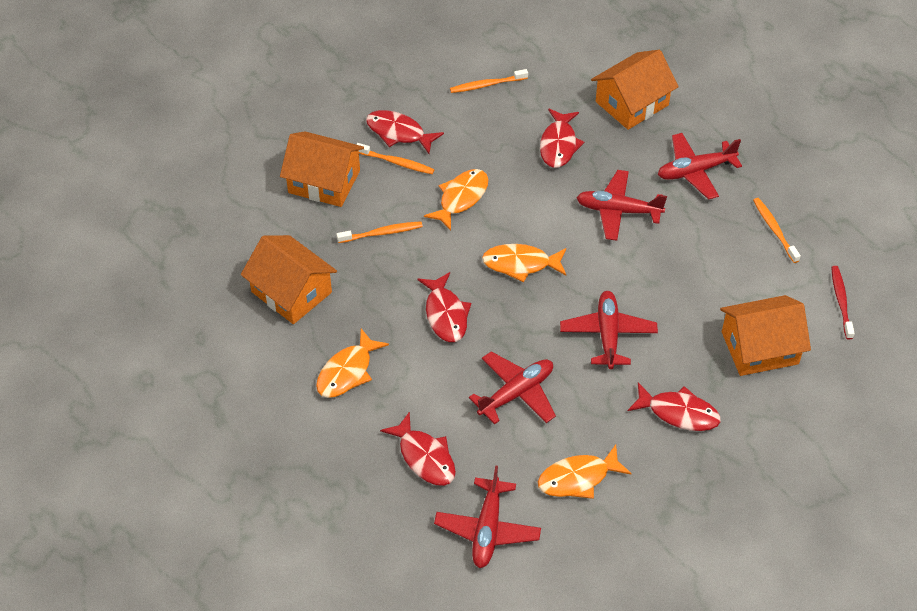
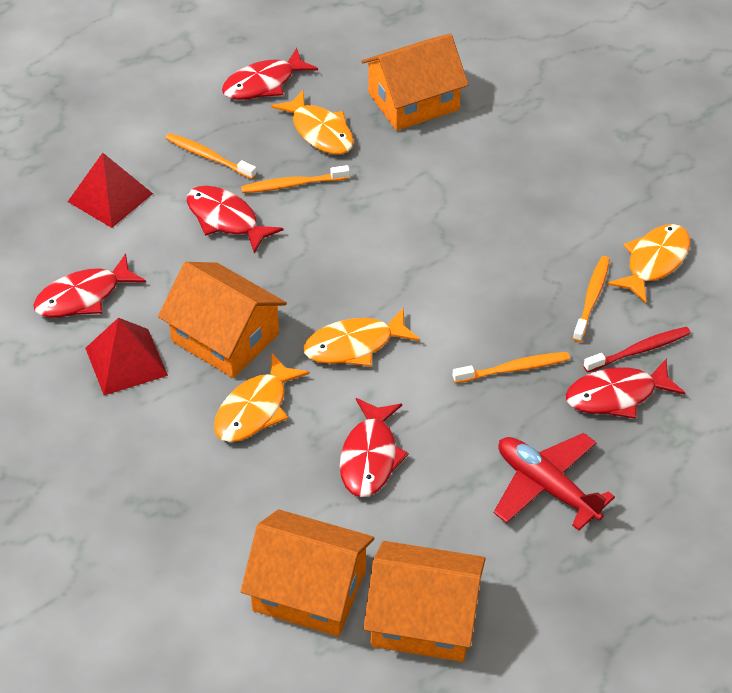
red plane: [434,466,541,568] [469,351,556,424] [560,291,658,369] [576,170,667,241] [658,133,742,200] = 5 -> [494,433,615,531] = 1
red pyramid: none = 0 -> [68,153,153,228] [85,318,168,395] = 2

